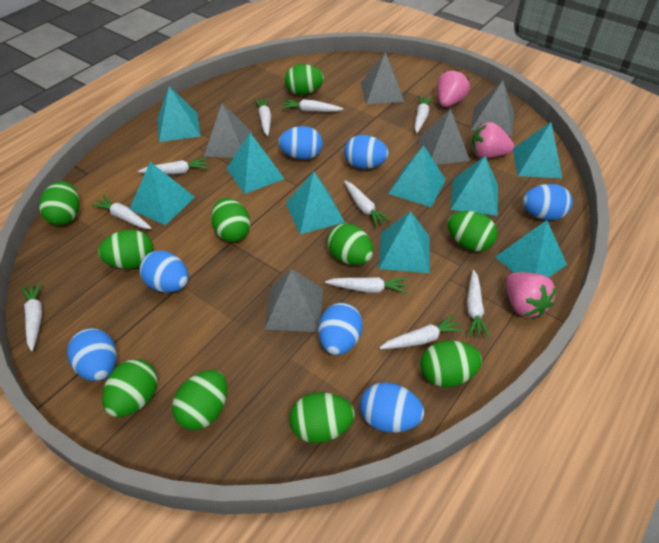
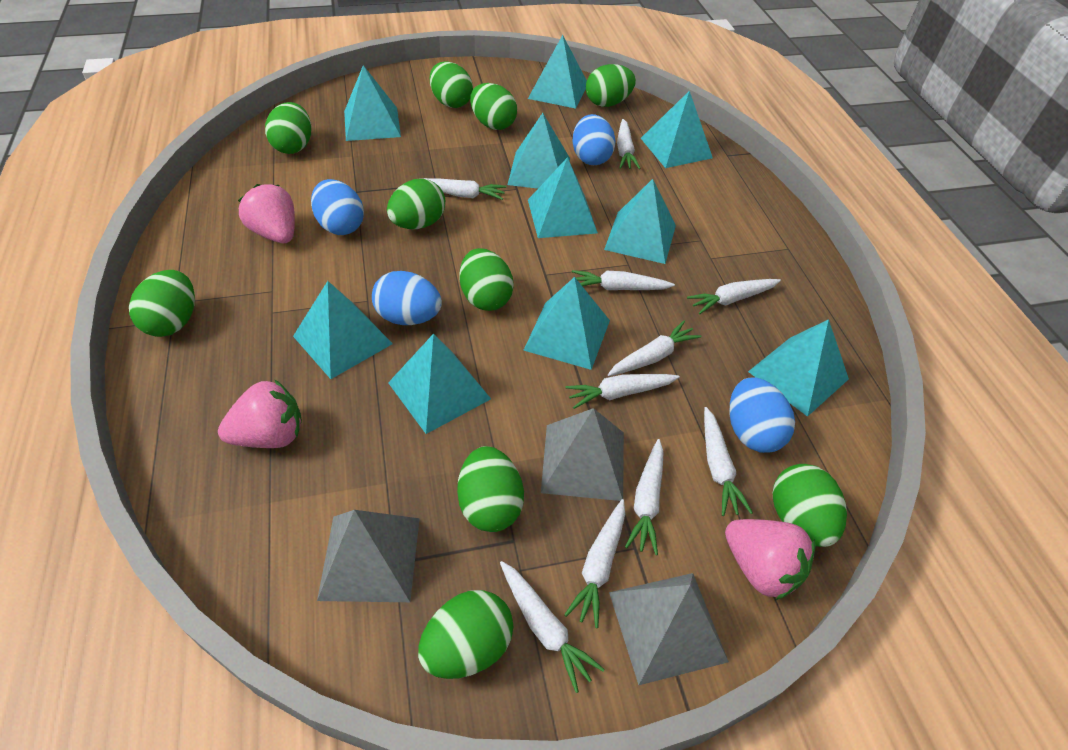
blue egg: [67,328,117,381] [139,250,189,293] [278,126,323,160] [318,303,363,355] [344,135,389,169] [360,382,424,433] [523,184,573,220] = 7 -> [311,179,364,235] [372,271,442,325] [572,114,616,165] [729,377,795,453] = 4
grey pyramid: [204,103,253,158] [265,269,323,332] [361,52,404,104] [417,108,470,165] [471,81,514,136] = 5 -> [317,510,420,602] [541,408,624,501] [609,573,729,685] = 3
turquoise pyramid: [130,162,195,225] [157,86,201,142] [226,133,285,194] [286,171,345,234] [379,211,430,273] [388,145,446,207] [451,156,498,216] [495,220,567,278] [513,122,562,178] = 9 -> [293,281,393,379] [344,65,401,141] [388,333,491,434] [508,113,570,189] [524,277,610,370] [528,35,587,109] [528,157,598,238] [604,179,676,264] [641,91,713,168] [748,319,849,417] = 10

